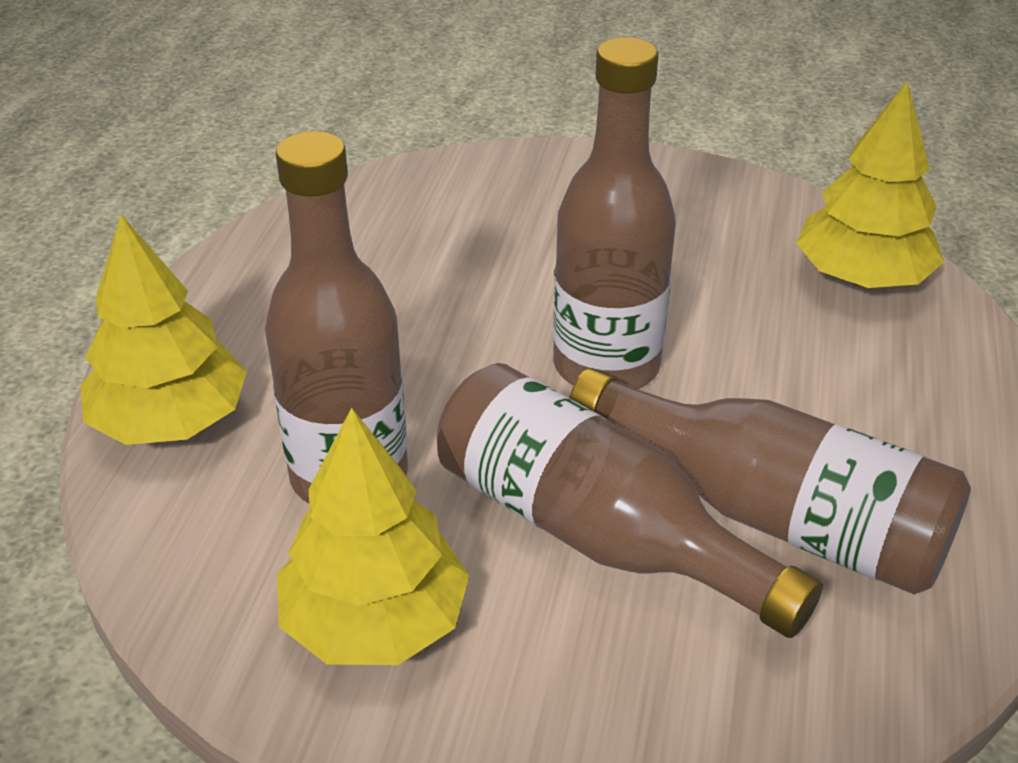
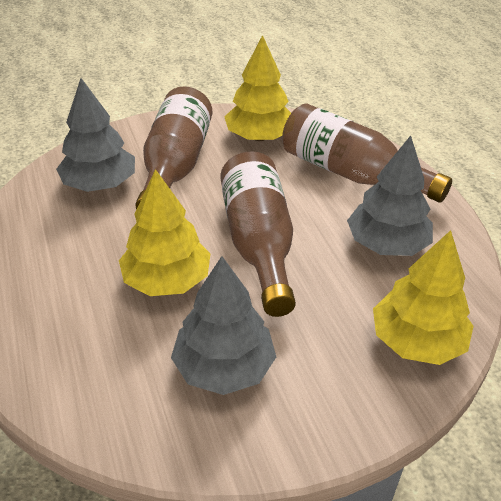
brown bottle: [265,131,408,504] [437,363,823,638] [553,37,676,389] [569,368,971,595] = 4 -> [135,86,212,210] [220,151,296,317] [282,104,452,203] = 3
grey tree: none = 0 -> [56,78,135,192] [171,256,276,395] [347,136,433,256] = 3

